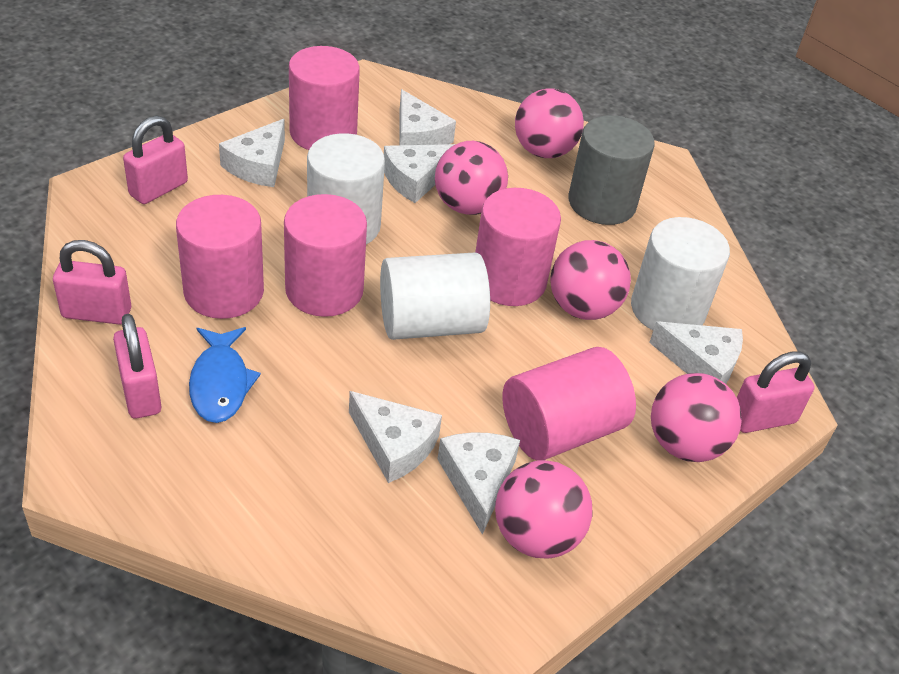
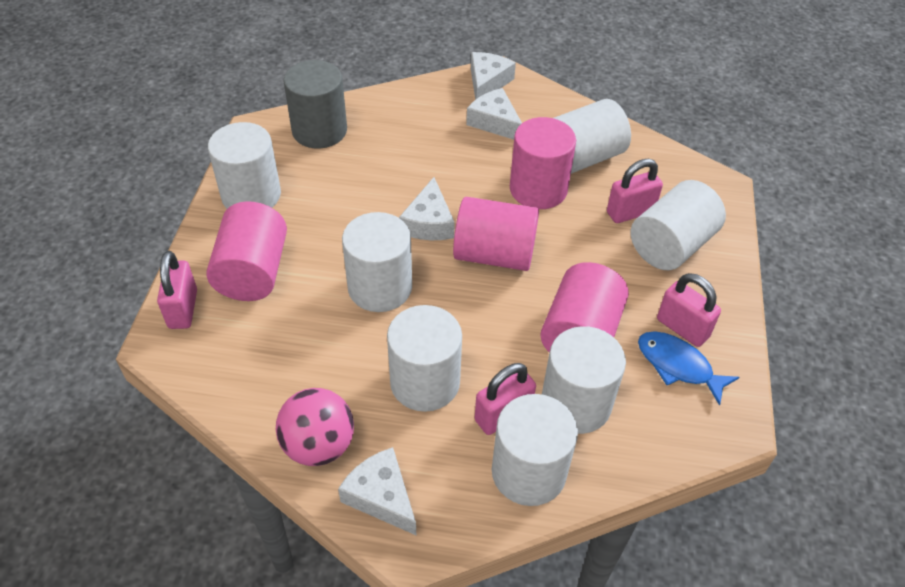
pink ball: [435,141,508,215] [495,460,592,559] [515,88,584,158] [550,240,631,320] [651,373,742,462] = 5 -> [276,388,354,466] = 1
pink cylinder: [176,195,264,319] [284,194,367,317] [289,46,360,150] [475,188,561,306] [502,347,636,461] = 5 -> [206,201,287,301] [453,197,539,271] [510,117,576,209] [540,262,629,353] = 4
white cheese: [219,119,285,187] [349,391,442,483] [384,144,456,203] [399,89,456,145] [437,432,520,535] [649,321,743,384] = 6 -> [338,447,416,535] [399,177,455,240] [466,88,522,140] [471,52,516,100] = 4
white cylinder: [307,133,385,244] [380,253,490,340] [631,217,730,330] = 3 -> [208,122,281,209] [342,212,412,312] [387,305,462,412] [492,394,578,506] [542,326,626,434] [554,99,631,174] [631,180,726,270] = 7

